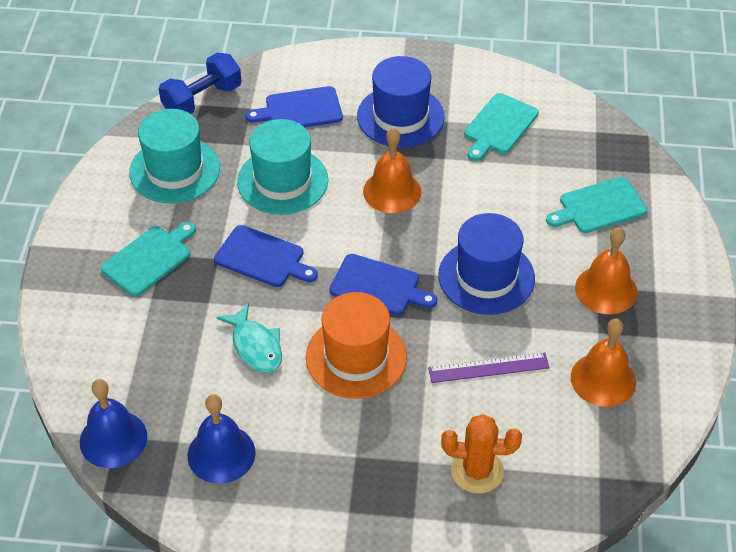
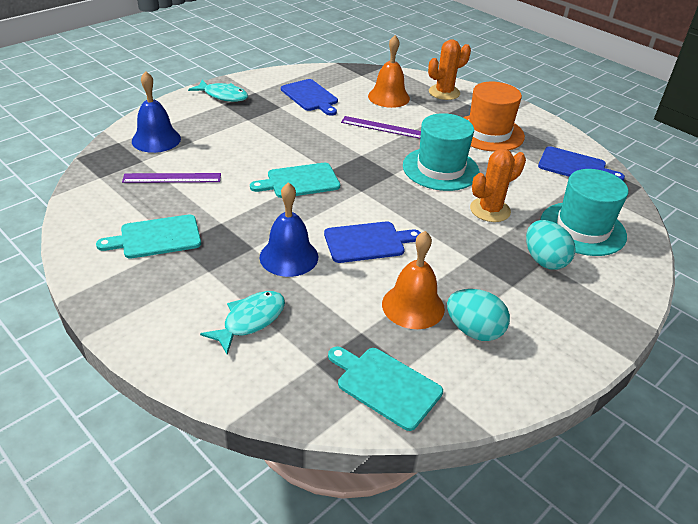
blue dumbbell: [159,53,242,114] = 1 -> none = 0
blue hat: [357,56,444,147] [438,213,535,315] = 2 -> none = 0
orange bell: [363,128,421,213] [571,318,636,407] [575,227,637,314] = 3 -> [368,35,410,108] [382,231,445,329] = 2
orange cactus: [441,414,522,493] = 1 -> [428,40,471,100] [470,149,526,222] = 2
purple ruler: [428,353,550,383] = 1 -> [122,173,221,183] [341,116,421,139] = 2
turquoise egg: none = 0 -> [447,289,510,341] [526,220,576,270] = 2
turquoise fish: [216,303,282,373] = 1 -> [188,80,248,102] [200,291,285,355] = 2

